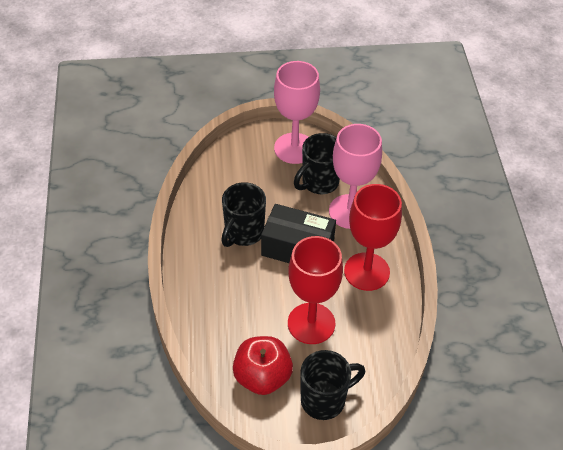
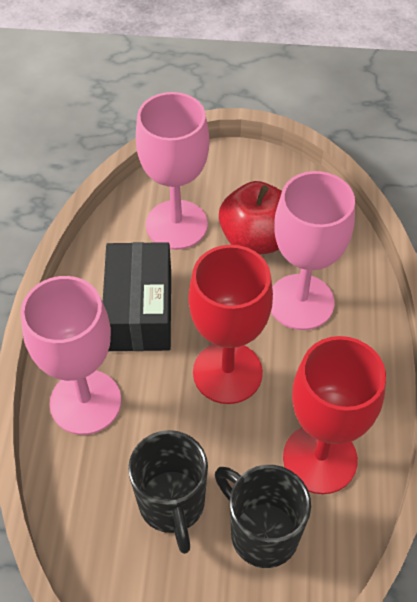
black mug: [221,182,266,247] [294,133,340,194] [300,350,365,420] = 3 -> [128,430,208,554] [215,465,311,568] = 2
pink goblet: [274,61,320,164] [329,124,382,229] = 2 -> [21,276,121,435] [136,92,210,250] [271,171,355,330] = 3

